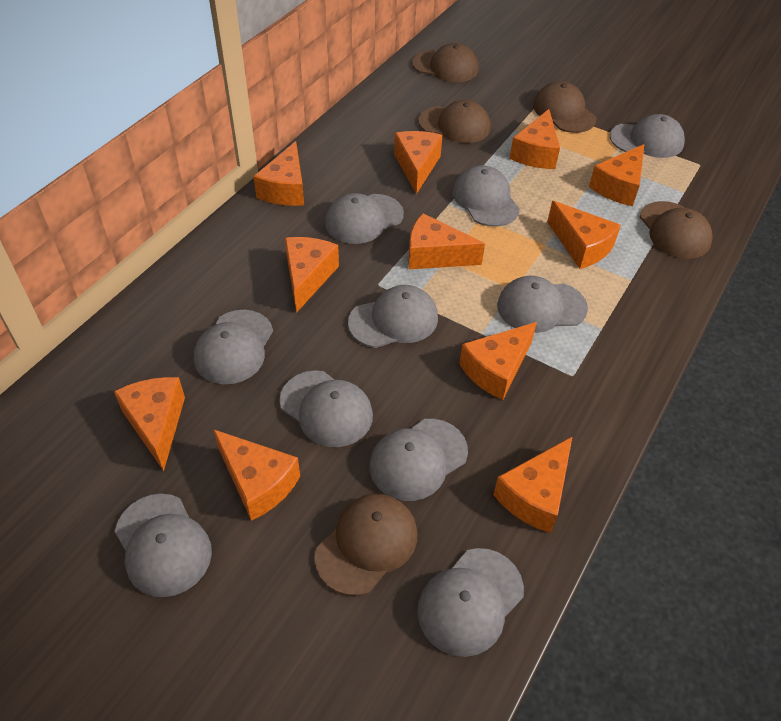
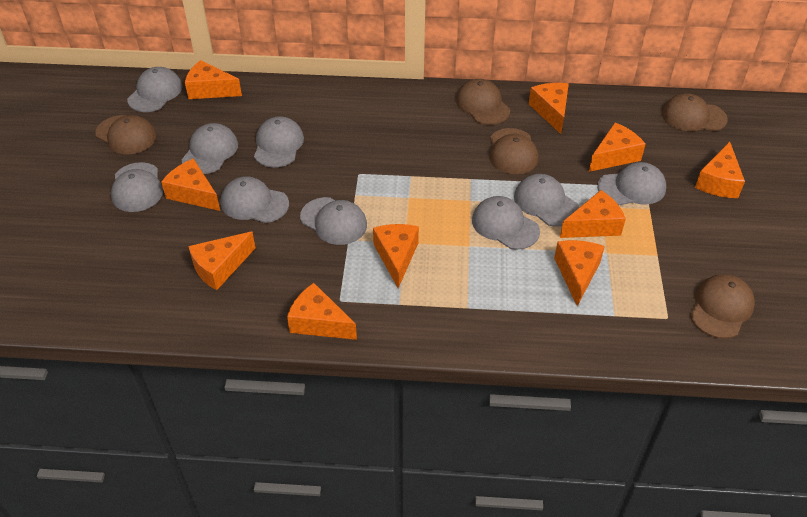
grey cap: [115,494,212,597] [194,310,273,384] [279,370,373,447] [325,193,404,244] [348,285,438,348] [370,419,468,501] [417,548,524,657] [453,165,520,227] [497,276,588,333] [610,114,685,158] = 10 -> [111,162,163,212] [127,67,182,112] [182,123,238,174] [221,176,289,223] [254,116,304,167] [300,197,367,245] [472,196,540,250] [514,174,579,227] [598,162,666,205] = 9
orange cheese: [114,377,185,471] [213,429,300,521] [253,141,304,206] [285,237,339,313] [394,131,442,194] [408,213,485,269] [459,322,537,400] [493,436,573,533] [510,109,560,169] [547,201,621,269] [589,144,644,206] = 11 -> [161,159,220,211] [185,60,242,99] [188,232,255,290] [287,283,357,340] [373,224,419,288] [529,83,569,134] [554,240,605,306] [560,190,626,238] [589,123,646,172] [695,142,745,198] = 10

